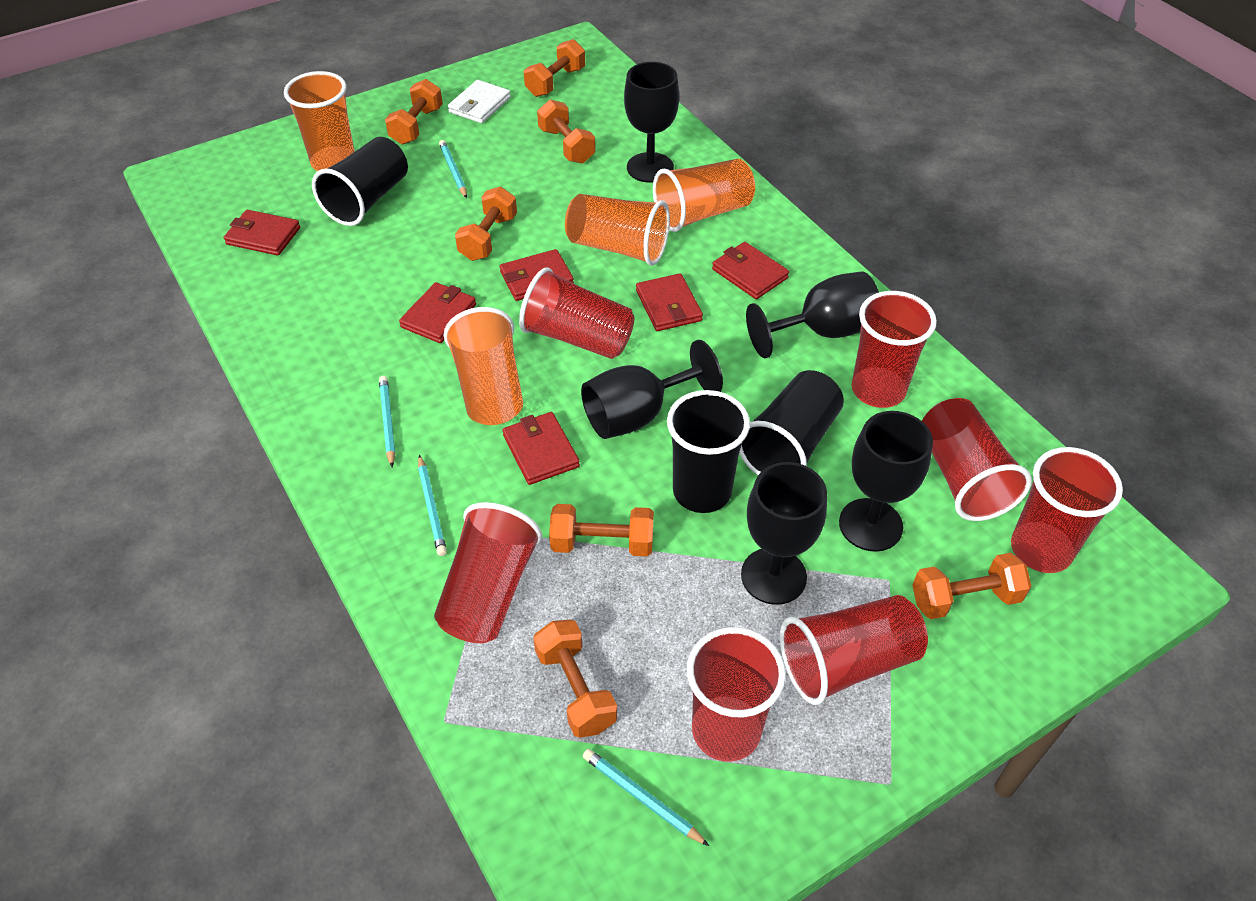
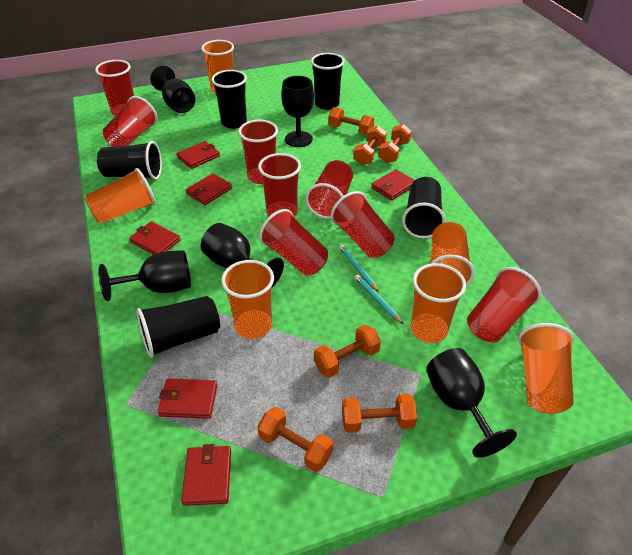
black cup: [312,137,408,226] [667,390,750,513] [739,370,844,475] = 3 -> [97,141,162,180] [136,296,220,358] [211,70,247,129] [311,53,345,110] [402,177,446,238] = 5
orange cup: [284,71,355,171] [444,307,523,425] [565,194,670,266] [653,159,755,232] = 4 -> [85,168,156,224] [201,40,234,94] [221,260,274,339] [410,263,466,343] [430,222,475,286] [518,323,574,414] = 6
orange dumbbell: [385,79,443,145] [455,187,517,261] [524,39,585,97] [533,620,617,738] [537,100,595,163] [549,504,654,556] [912,553,1032,619] = 7 -> [257,407,333,472] [314,325,381,378] [329,107,374,135] [342,394,417,433] [353,126,387,165] [378,124,412,163] = 6
red cup: [434,502,542,643] [519,268,634,359] [687,627,786,762] [780,595,928,705] [852,291,937,408] [922,398,1032,521] [1011,447,1123,573] = 7 -> [95,60,134,116] [103,96,157,147] [238,120,278,184] [258,153,301,217] [259,209,328,276] [306,160,353,219] [331,191,395,258] [467,267,541,343] = 8
turquoise pencil: [379,376,395,467] [418,455,447,556] [439,140,467,199] [583,749,709,846] = 4 -> [339,245,379,292] [354,275,403,324] = 2
white wallet: [448,80,511,123] = 1 -> none = 0

